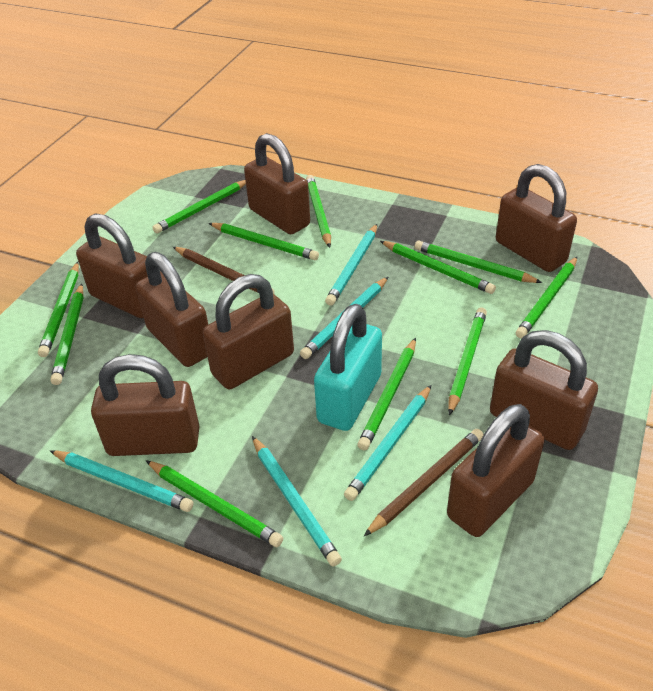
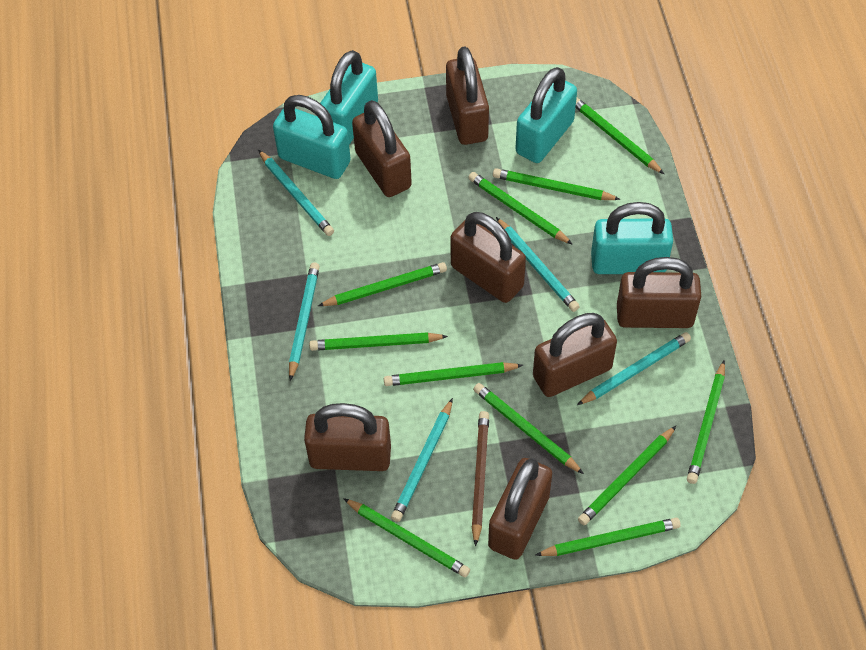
brown padlock: [76,213,148,318] [91,354,200,456] [136,252,208,367] [203,274,294,389] [244,133,310,234] [447,404,544,537] [490,330,598,450] [496,164,577,272] = 8 -> [304,403,391,471] [352,100,412,197] [446,46,489,145] [450,212,526,303] [488,458,552,560] [533,313,617,397] [617,257,701,328] = 7
brown pencil: [173,247,275,294] [364,429,483,536] = 2 -> [471,411,489,547] = 1
turquoise padlock: [314,304,382,431] = 1 -> [273,95,351,179] [320,50,378,145] [515,67,577,163] [591,202,673,274] = 4

